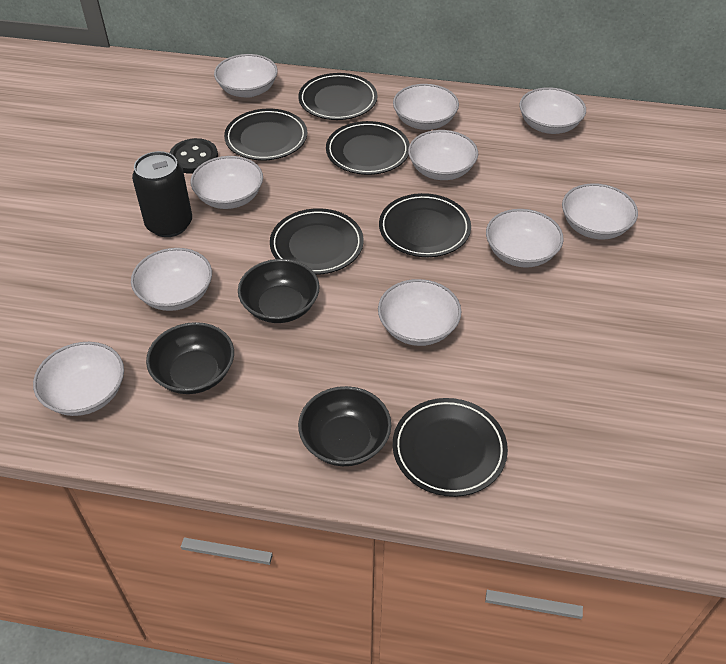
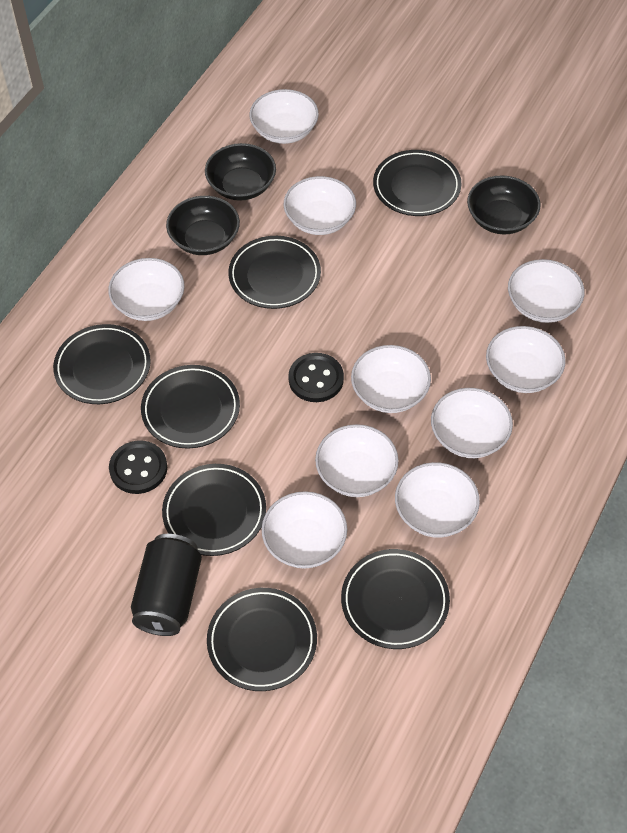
black button: [170,138,218,174] = 1 -> [109,441,167,494] [288,353,344,402] = 2
black plate: [224,109,307,160] [270,208,364,275] [298,73,377,120] [326,121,410,175] [379,193,471,257] [393,398,508,497] = 6 -> [53,324,151,404] [141,365,240,448] [162,464,266,556] [207,588,317,691] [228,236,321,309] [341,549,450,649] [373,150,461,216] = 7

